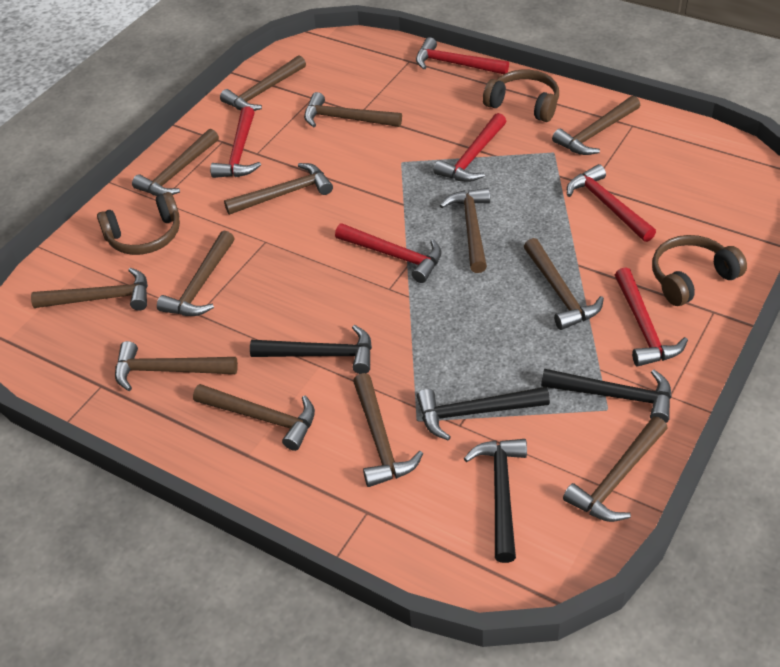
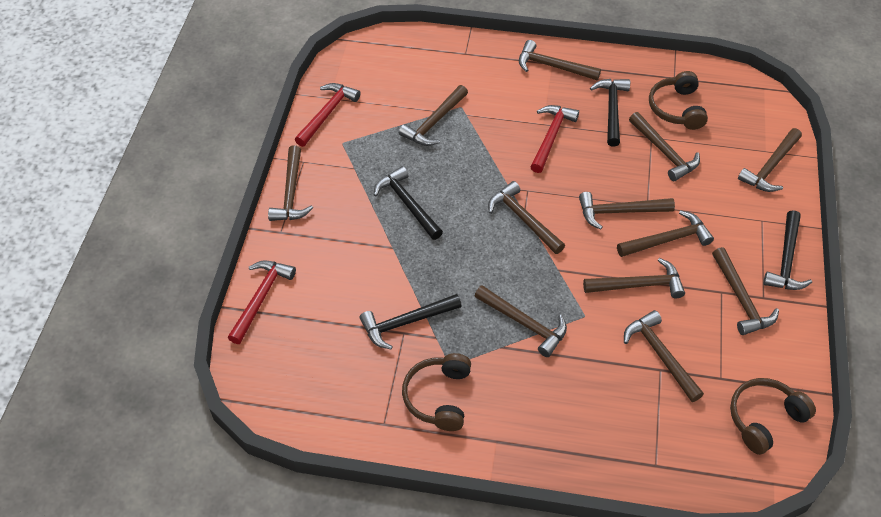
brown hammer: [31,267,148,311] [115,341,238,391] [132,129,219,196] [157,231,235,316] [193,384,315,451] [220,55,306,111] [224,163,333,215] [304,92,402,127] [353,373,423,487] [440,188,490,273] [524,238,604,330] [552,96,640,155] [563,417,668,522] = 13 -> [268,146,313,221] [399,85,468,146] [475,285,567,357] [488,181,565,254] [519,40,601,80] [579,192,675,230] [583,258,685,298] [617,210,714,257] [624,310,704,402] [629,112,700,181] [712,247,779,335] [738,128,802,192] = 12
red hammer: [210,106,261,178] [335,223,442,283] [416,37,509,74] [434,113,506,182] [567,164,656,242] [615,268,688,367] = 6 -> [228,260,296,344] [295,83,361,147] [530,105,579,173] = 3

